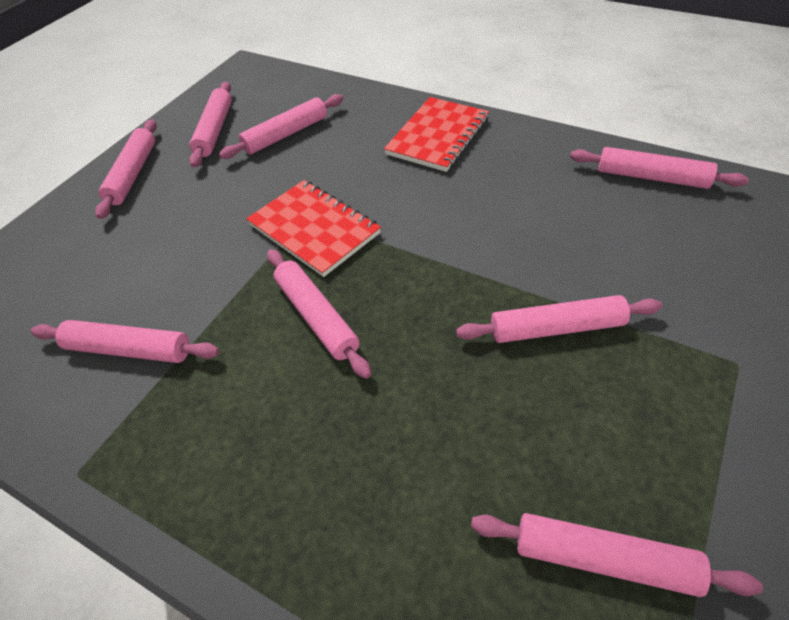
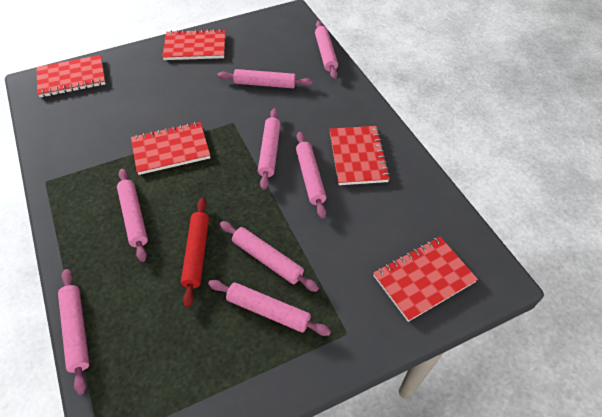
red notebook: [246,180,381,277] [384,97,489,172] = 2 -> [36,55,106,98] [131,122,210,175] [162,29,225,60] [330,126,390,185] [373,237,478,322] = 5
red rolling pin: none = 0 -> [181,198,209,308] = 1

